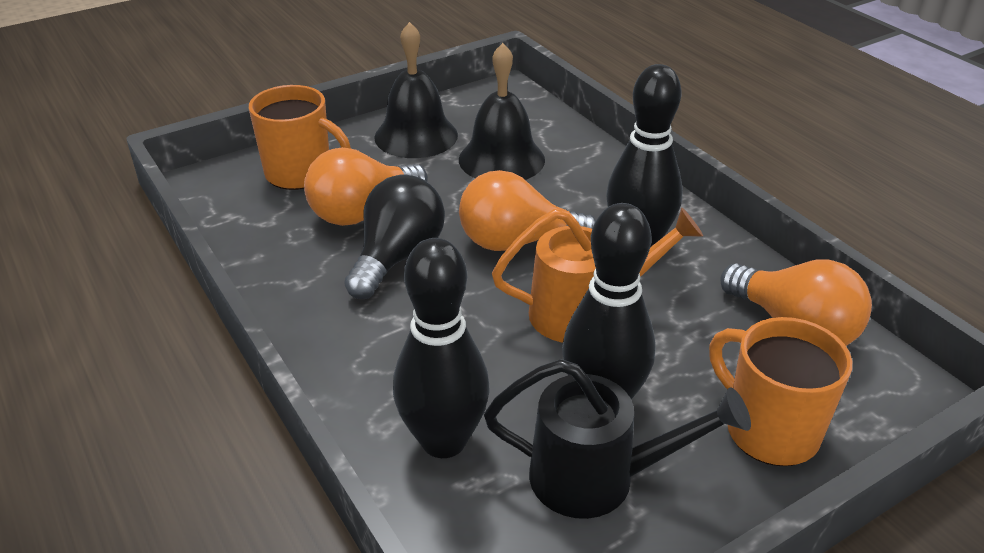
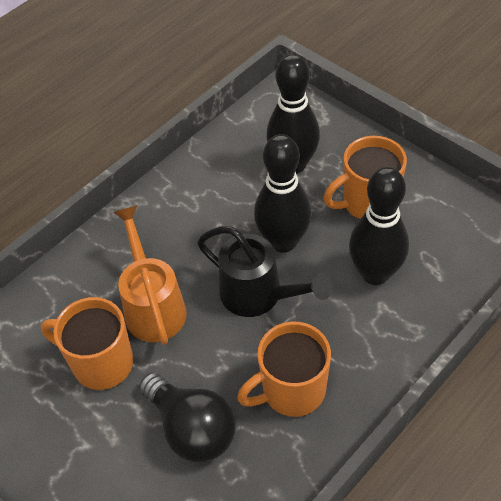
black bell: [374,22,458,158] [459,43,545,180] = 2 -> none = 0
orange light bulb: [304,147,428,226] [459,170,596,251] [720,259,872,346] = 3 -> none = 0
orange mug: [249,85,351,190] [709,317,852,466] = 2 -> [40,297,133,390] [237,321,331,417] [323,136,407,219] = 3

